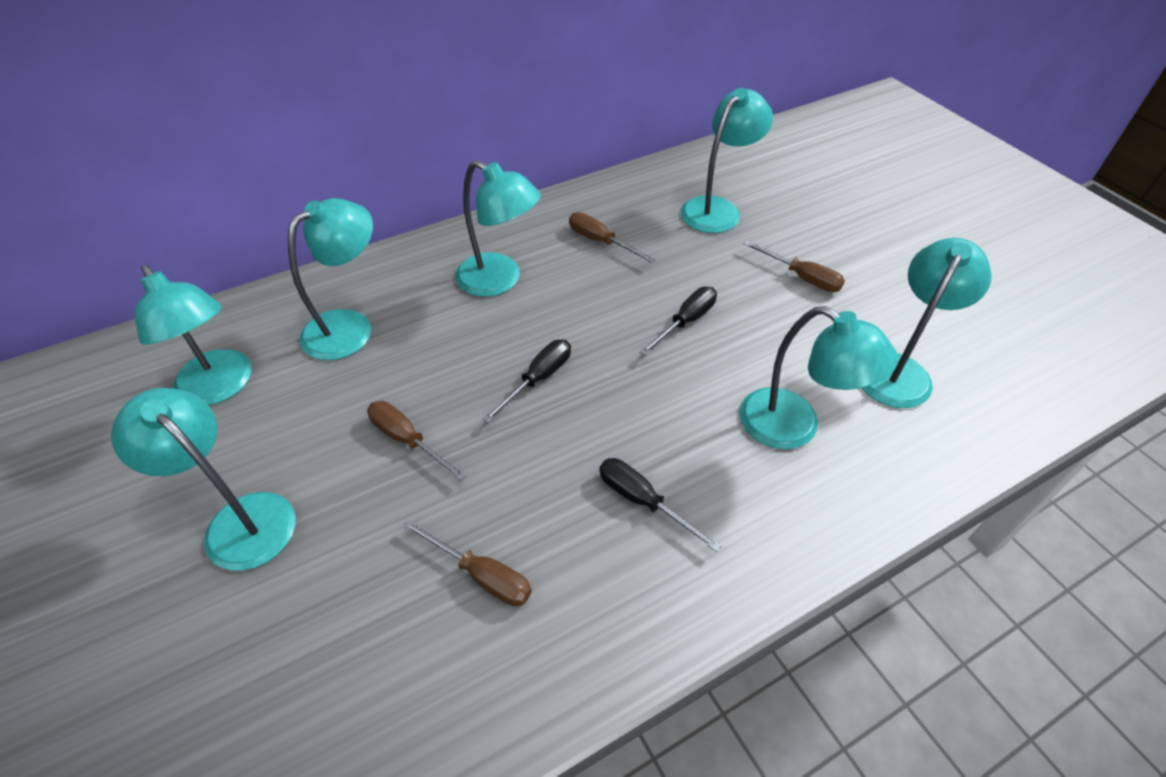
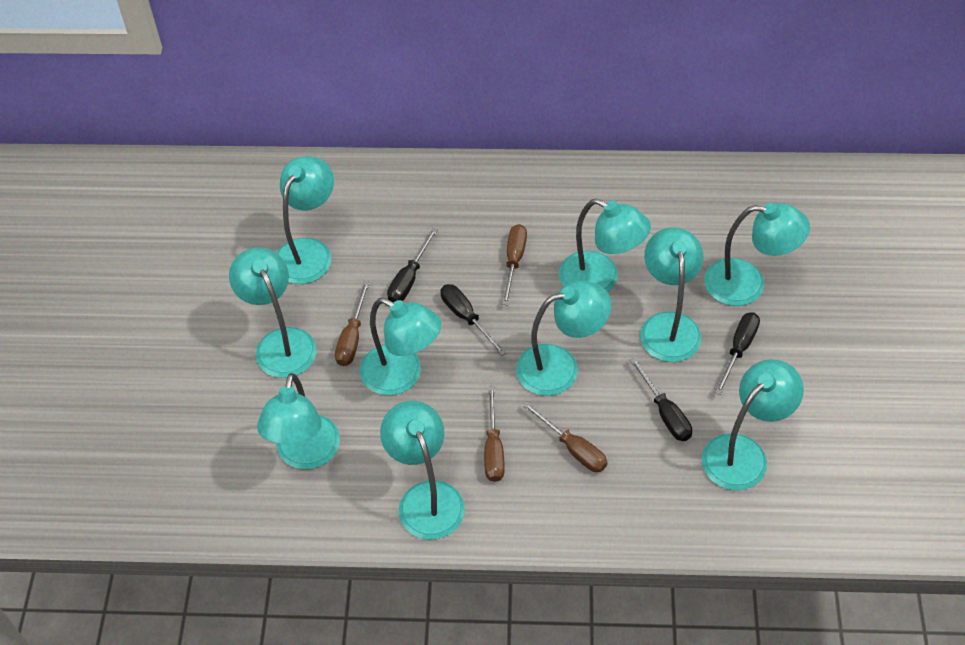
black screwdriver: [482,340,571,423] [599,458,722,552] [639,286,717,356] = 3 -> [387,228,438,302] [441,284,507,356] [630,357,692,441] [715,312,760,395] = 4
turquoise lamp: [111,388,295,570] [135,264,251,405] [288,198,373,360] [455,160,541,297] [681,88,773,233] [739,306,898,449] [862,238,992,408] = 7 -> [229,247,317,378] [257,373,340,469] [277,156,334,284] [360,298,441,396] [380,401,465,540] [516,281,611,396] [559,199,651,292] [640,227,704,362] [702,359,804,491] [704,203,810,306] = 10

